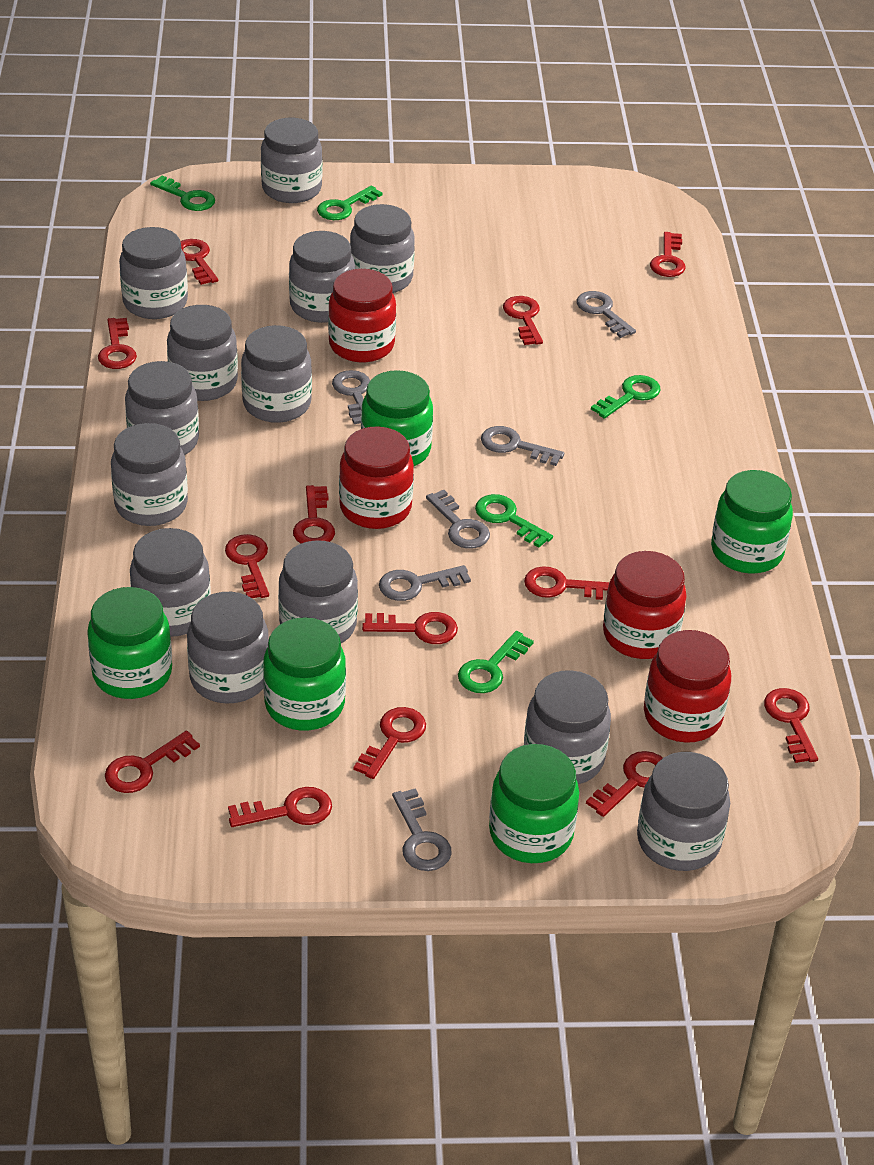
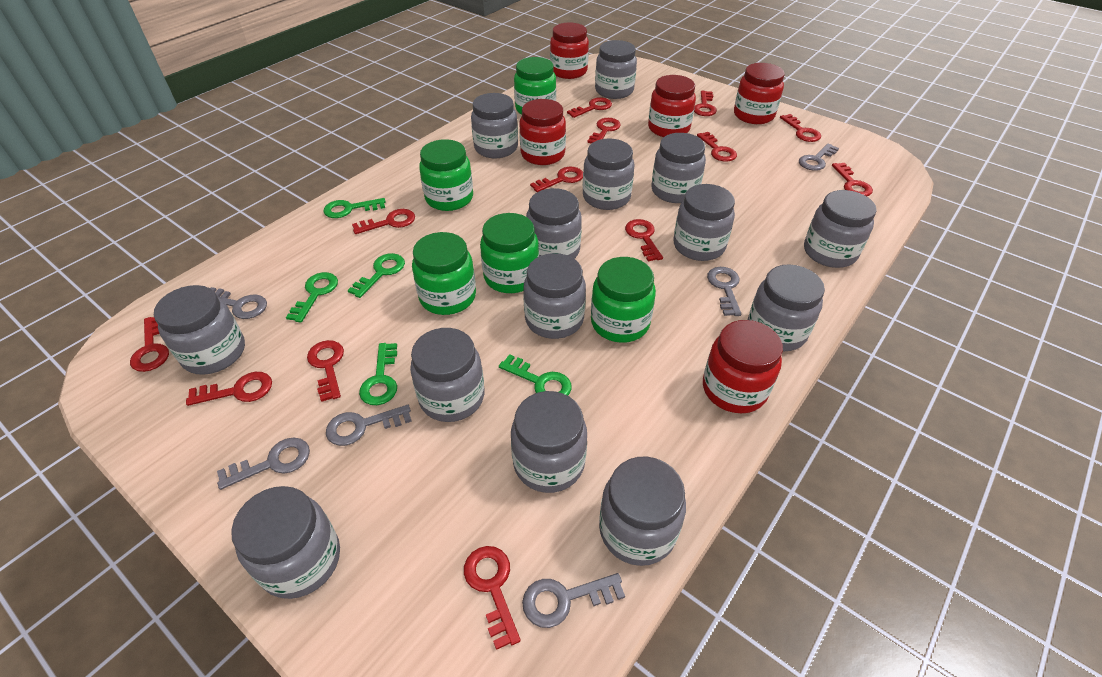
grey jar: [111,423,188,526] [119,227,188,319] [125,361,199,455] [130,528,211,637] [167,305,238,401] [187,592,269,704] [241,325,312,423] [261,118,322,203] [278,540,358,643] [289,231,355,323] [350,204,415,293] [524,670,611,784] [637,752,730,871] = 13 -> [154,285,245,375] [231,486,340,599] [410,328,484,422] [471,93,518,158] [511,391,587,493] [523,253,586,339] [526,188,582,259] [583,139,635,210] [595,40,637,99] [599,457,686,566] [651,133,706,203] [673,184,735,261] [748,264,825,351] [804,190,877,268] = 14
red jar: [328,269,396,362] [339,426,414,529] [603,551,687,659] [644,630,731,743] = 4 -> [520,99,566,165] [550,23,589,79] [648,75,696,137] [703,320,783,413] [734,63,785,124] = 5

